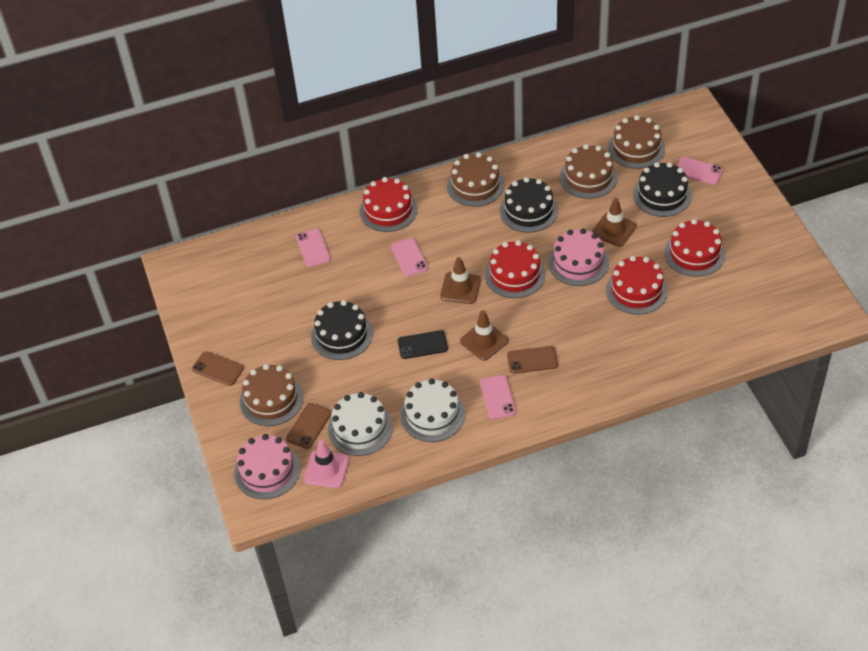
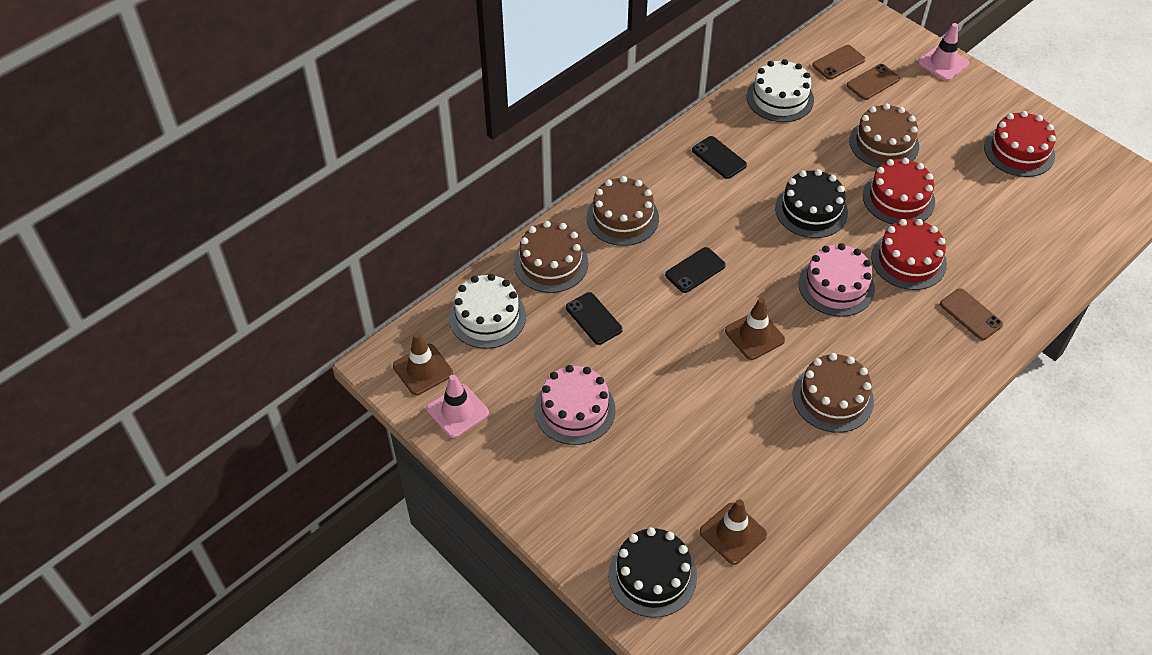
black cake: [311,300,373,360] [500,177,558,233] [633,162,692,217] = 3 -> [608,527,697,617] [775,169,848,238] = 2
black phone: [398,330,448,359] = 1 -> [566,292,623,345] [665,247,726,293] [692,136,747,179] = 3
pink phone: [296,229,330,267] [391,238,428,277] [480,375,516,419] [677,157,723,185] = 4 -> none = 0
pink traffic cone: [304,440,349,488] = 1 -> [426,374,489,438] [918,23,969,81] = 2
red cake: [360,177,417,232] [485,240,545,298] [606,256,668,314] [664,219,725,277] = 4 -> [863,158,935,225] [871,219,947,290] [984,111,1056,177] = 3

